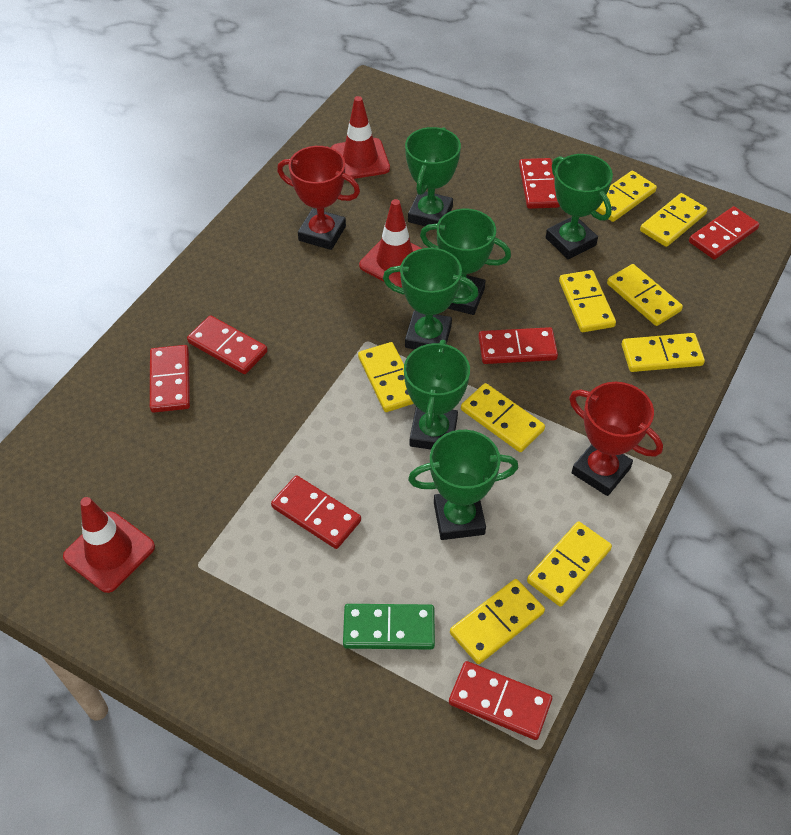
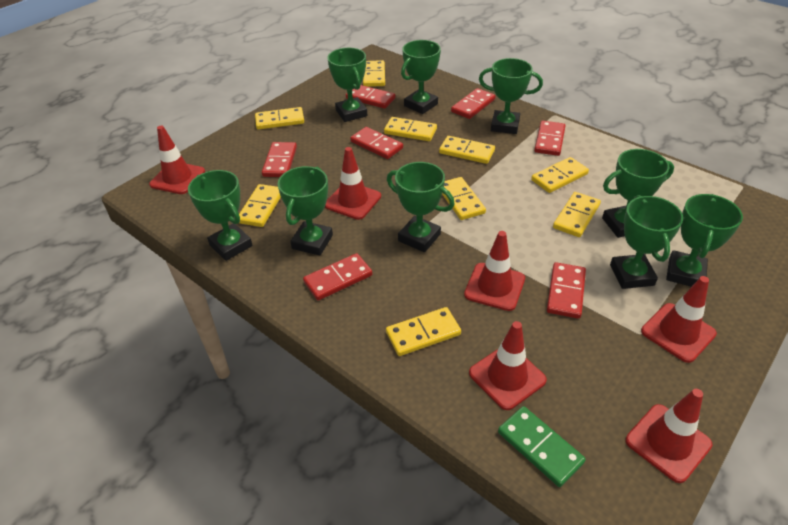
green trophy: [383,248,479,350] [404,340,470,449] [405,127,461,226] [408,430,519,540] [420,209,511,315] [546,154,613,259] = 6 -> [188,170,253,261] [278,166,333,256] [328,48,368,122] [387,162,455,252] [401,40,441,114] [479,58,543,134] [602,149,674,238] [610,195,683,289] [666,194,743,287] = 9
red traffic cone: [63,497,155,593] [331,96,390,180] [359,199,422,288] = 3 -> [149,126,205,194] [325,147,381,220] [464,231,525,311] [469,321,547,410] [625,389,713,483] [641,276,717,363] = 6
red trophy: [277,146,360,250] [569,382,663,496] = 2 -> none = 0

